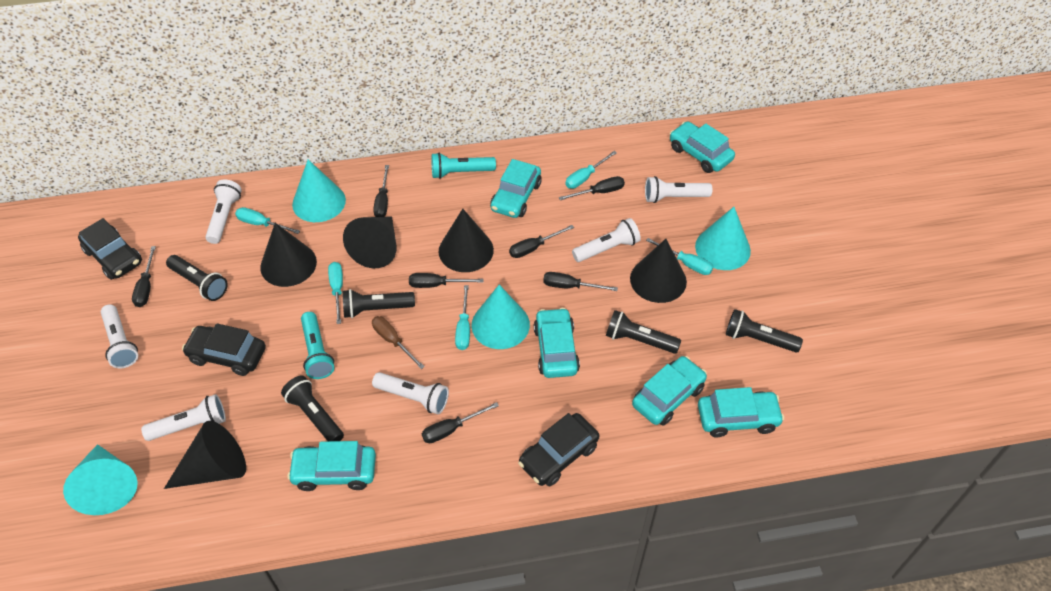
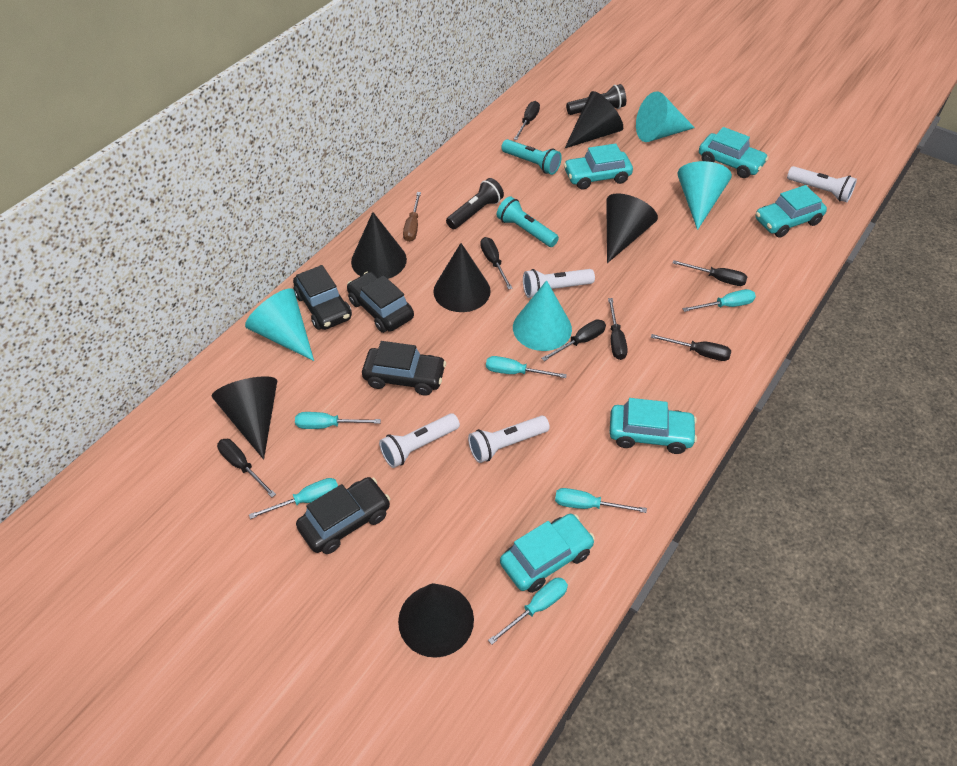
black car: [78,218,142,280] [182,323,266,376] [518,413,600,486] = 3 -> [293,265,352,330] [296,477,390,554] [347,272,414,333] [362,341,446,396] = 4
black cone: [164,421,246,489] [260,223,317,287] [343,216,397,268] [439,209,494,272] [630,239,687,303] = 5 -> [211,376,277,460] [351,212,407,279] [398,583,474,658] [433,243,491,312] [565,91,623,148] [606,193,658,263] = 6
black flashlight: [166,255,228,301] [281,375,344,441] [342,289,415,318] [606,310,681,354] [726,309,803,352] = 5 -> [446,178,504,229] [566,84,626,115] = 2
turquoise car: [287,441,376,491] [490,159,542,218] [534,308,580,378] [632,356,707,426] [670,121,735,173] [698,387,784,437] = 6 -> [500,514,595,593] [564,143,633,190] [610,398,697,454] [699,127,769,178] [755,185,827,238] = 5
turquoise screwdriver: [235,207,300,234] [328,262,343,324] [455,285,470,350] [565,151,617,189] [646,238,713,275] = 5 -> [249,478,338,519] [295,412,381,429] [486,356,567,378] [488,578,568,645] [555,488,647,513] [683,289,756,312] = 6
white flashlight: [101,305,138,368] [141,394,226,441] [205,179,242,244] [372,372,449,414] [572,218,641,262] [645,176,712,203] = 6 -> [379,413,460,468] [468,416,550,463] [523,269,595,298] [787,166,857,202] = 4

